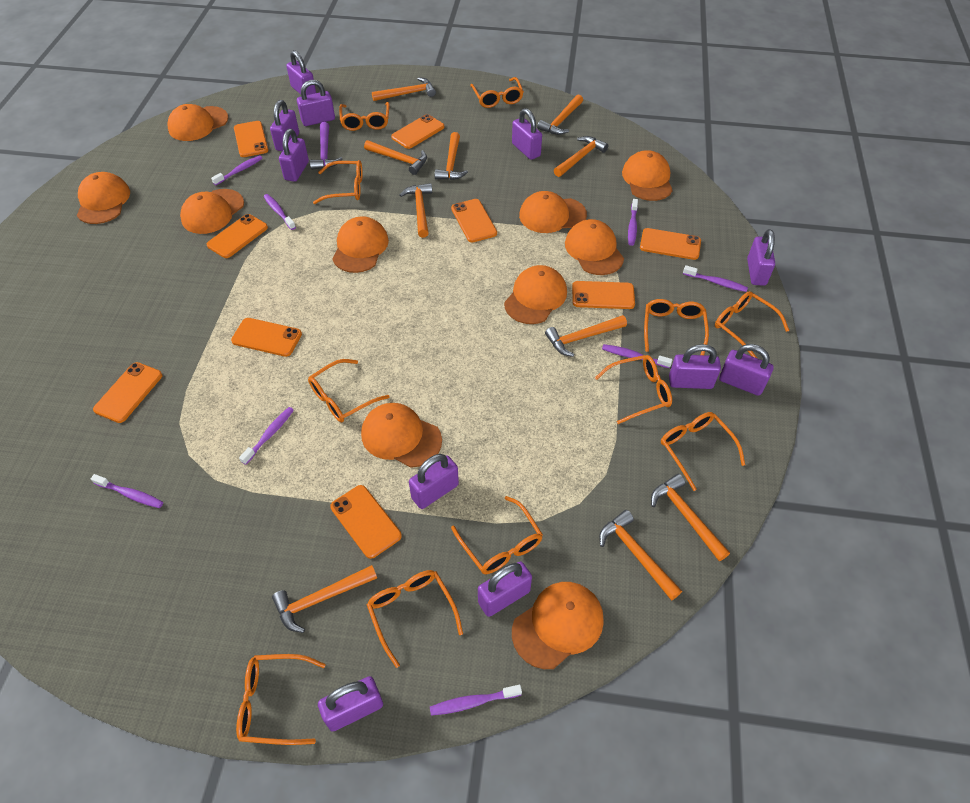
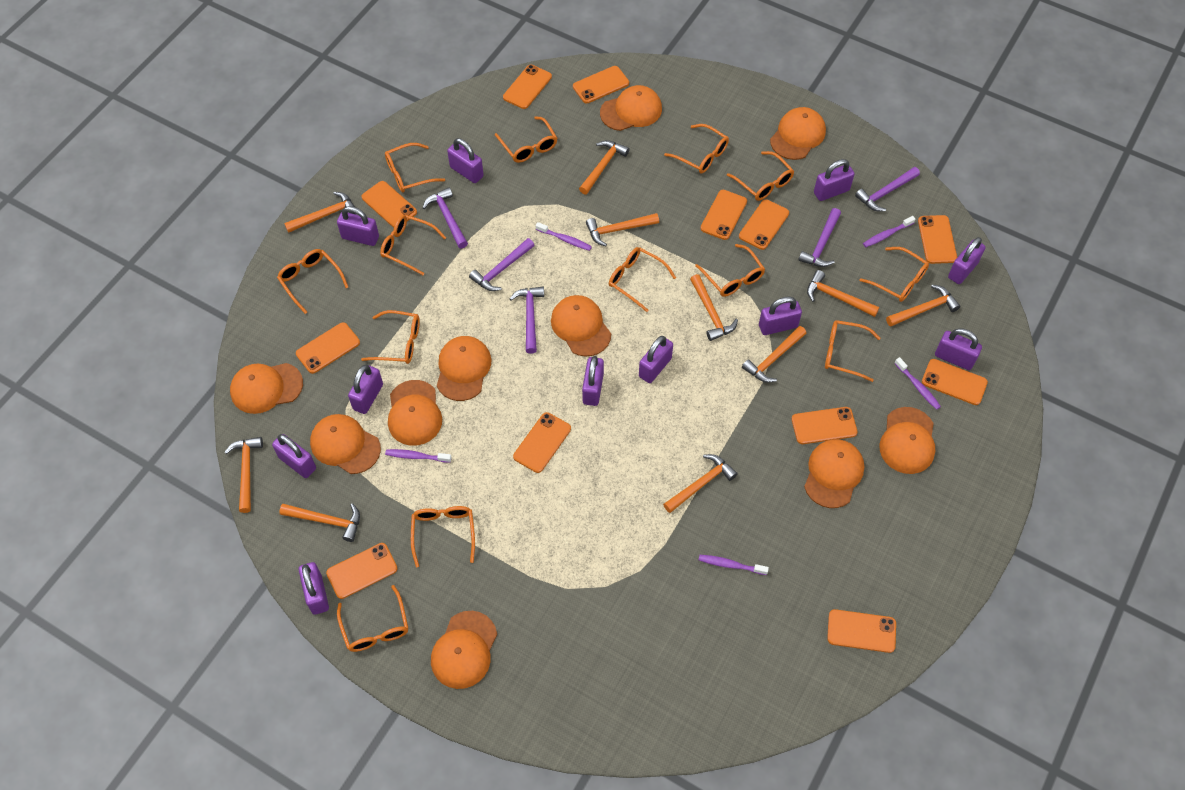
orange glasses: [236,654,326,745] [308,359,389,422] [313,160,363,204] [339,102,390,131] [367,570,463,668] [451,496,543,574] [470,77,524,108] [595,355,672,424] [644,299,709,355] [661,412,745,491] [715,291,789,358] = 11 -> [277,249,348,314] [337,585,408,652] [361,310,420,364] [380,215,446,275] [385,143,445,193] [411,506,475,567] [495,116,557,163] [609,247,676,312] [664,124,729,173] [695,244,765,297] [727,151,794,201] [825,320,880,382] [860,247,929,302] = 13
orange phone: [93,362,162,423] [207,214,268,258] [231,318,302,357] [234,121,268,157] [330,485,402,559] [391,114,444,149] [451,199,497,242] [572,281,635,309] [640,228,701,260] = 9 -> [296,322,360,374] [326,543,398,599] [362,181,417,228] [503,65,552,109] [513,412,571,473] [573,66,629,103] [700,190,747,240] [739,199,789,250] [791,407,858,444] [827,609,896,653] [918,215,957,264] [922,359,988,405] = 12
purple hammer: [310,122,343,170] = 1 -> [423,187,468,248] [469,238,534,291] [510,287,544,354] [798,208,841,267] [855,167,920,211] = 5
purple toothbrush: [91,474,163,508] [211,155,263,185] [239,407,294,465] [264,194,296,230] [430,685,522,716] [602,344,673,368] [628,199,638,246] [683,265,748,292] = 8 -> [385,449,452,463] [536,222,592,251] [699,555,769,575] [863,216,915,247] [894,357,941,410] = 5

